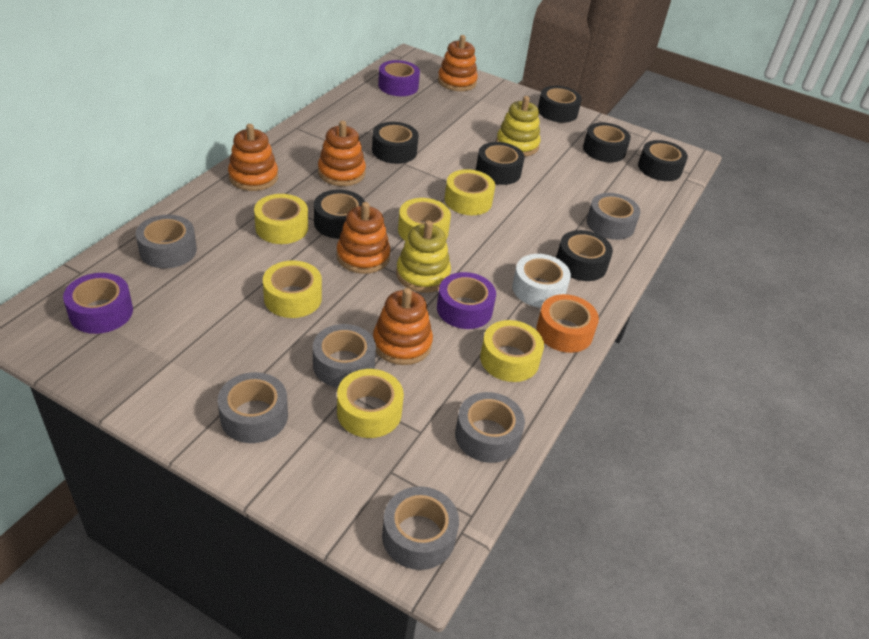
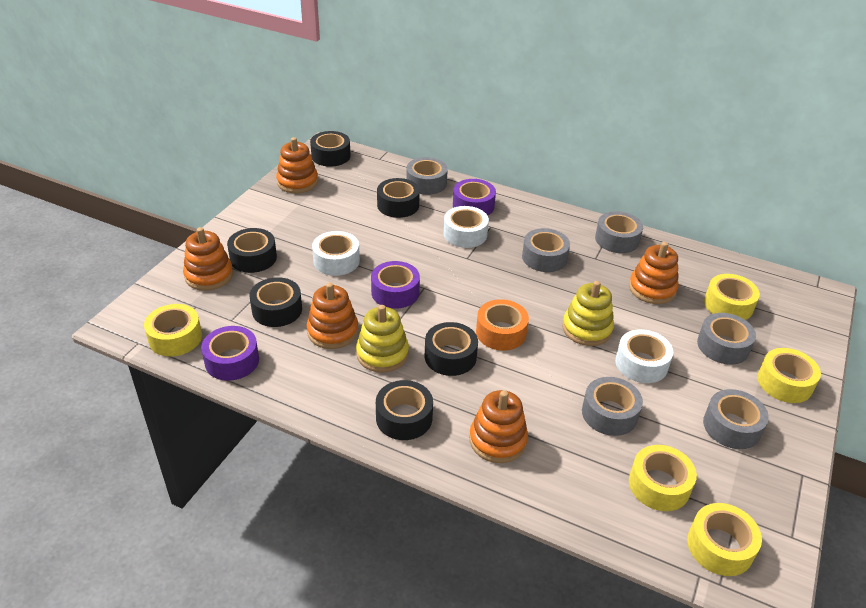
black tape: [314,189,365,239] [372,122,419,164] [476,142,525,185] [538,86,582,123] [556,230,613,281] [583,122,631,162] [638,140,688,181] = 7 -> [227,228,277,273] [249,277,302,327] [310,131,351,167] [376,380,433,440] [377,178,420,218] [425,322,478,376] = 6
white tape: [512,254,571,308] = 1 -> [312,231,360,276] [444,206,489,248] [615,329,673,383] = 3
yellow tape: [254,194,308,244] [263,260,322,318] [337,369,404,438] [398,198,451,241] [445,169,495,215] [480,320,544,382] = 6 -> [144,304,202,356] [629,445,697,511] [687,503,762,576] [704,274,760,320] [757,348,821,403] = 5

